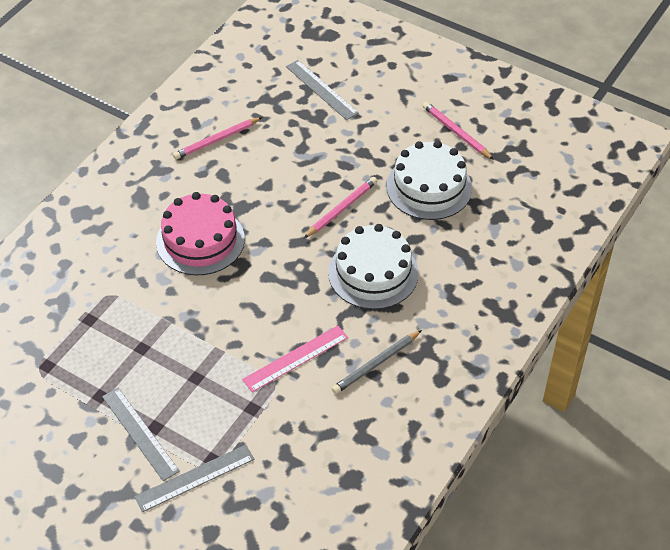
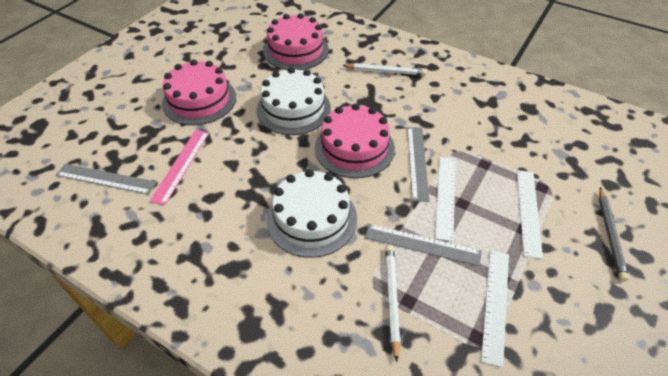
pink cake: [156,192,245,275] = 1 -> [162,59,236,125] [263,13,329,70] [315,103,395,178] = 3
pink pencil: [173,117,262,160] [304,177,377,238] [422,102,494,160] = 3 -> none = 0
white pencil: none = 0 -> [343,63,427,76] [385,245,400,362] = 2
white ruler: none = 0 -> [435,157,456,242] [481,250,509,367] [517,170,543,259] = 3

